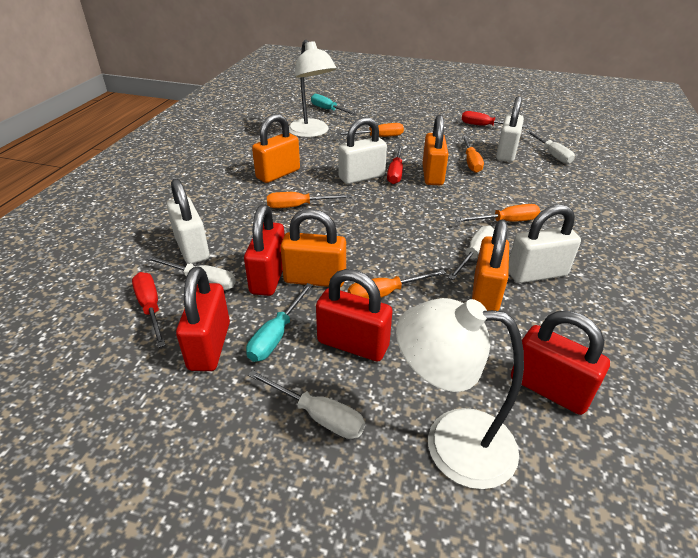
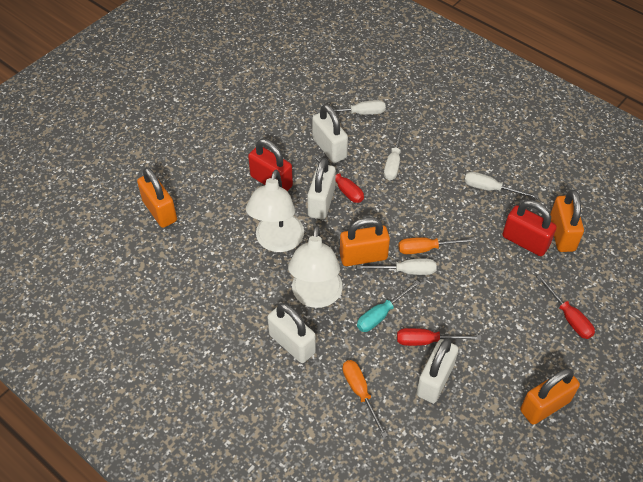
orange screwdriver: [267,192,351,208] [337,123,404,137] [348,269,446,299] [455,204,540,222] [462,136,484,173] = 5 -> [343,360,388,438] [398,237,476,254] = 2
red padlock: [176,267,230,371] [244,204,285,296] [316,269,393,362] [511,311,610,415] = 4 -> [248,139,293,191] [502,200,557,256] = 2
turquoise screwdriver: [246,283,313,362] [311,94,357,115] = 2 -> [357,280,420,332] = 1

